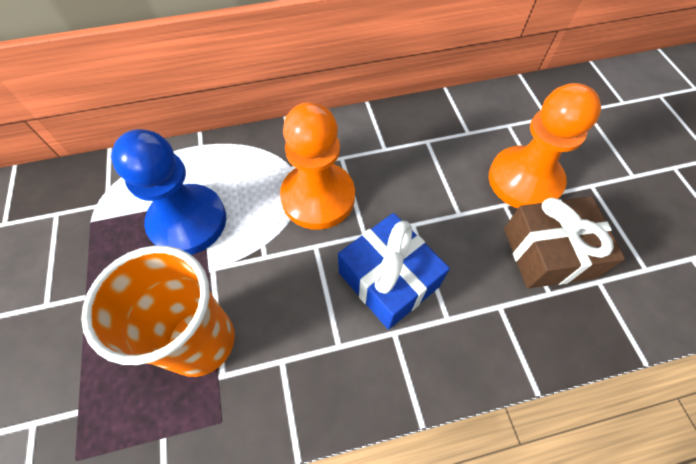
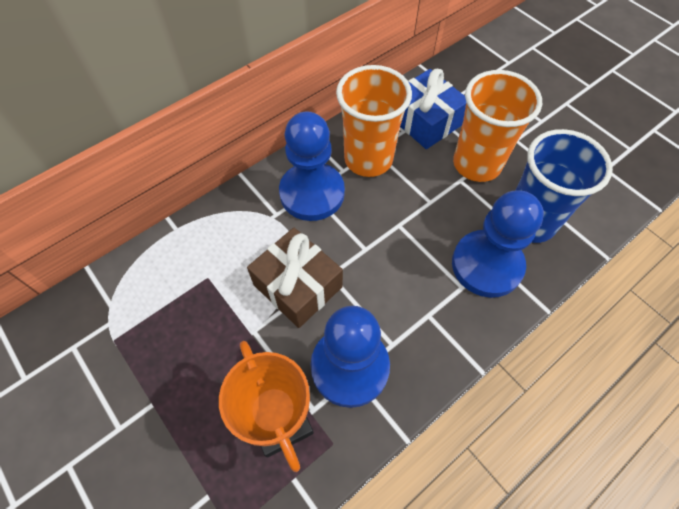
blue cup: none = 0 -> [515,129,613,243] = 1
blue pawn: [111,129,226,255] = 1 -> [279,111,345,221] [310,306,390,408] [452,190,544,298] = 3
orange cup: [81,246,235,377] = 1 -> [336,65,412,177] [453,70,542,182] = 2
orange pawn: [280,102,355,230] [489,83,601,208] = 2 -> none = 0
orange trophy: none = 0 -> [219,341,314,472] = 1

